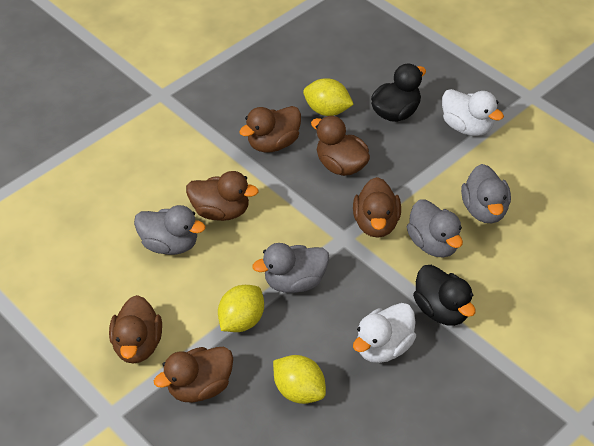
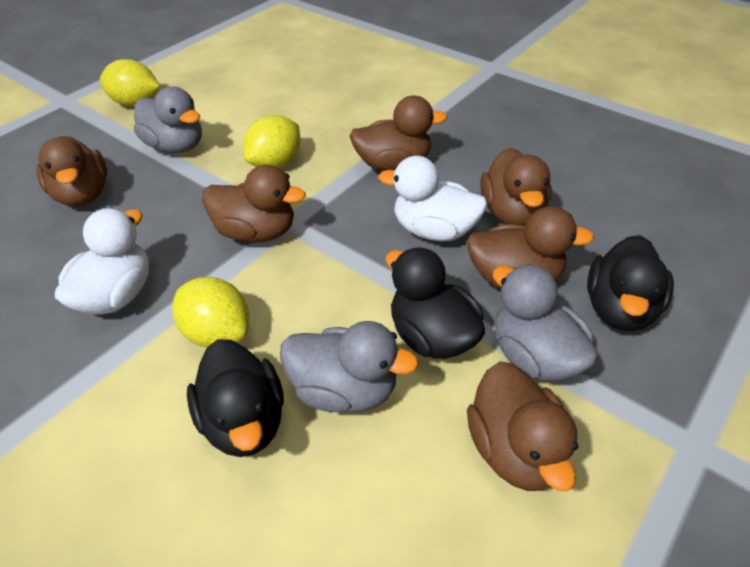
black duck: [371,64,426,122] [413,265,476,326] = 2 -> [187,339,284,457] [386,247,485,359] [587,235,674,331] = 3
grey duck: [134,205,205,255] [253,243,329,293] [407,200,463,258] [461,164,511,223] = 4 -> [134,87,202,153] [280,321,419,413] [493,265,598,382] = 3

